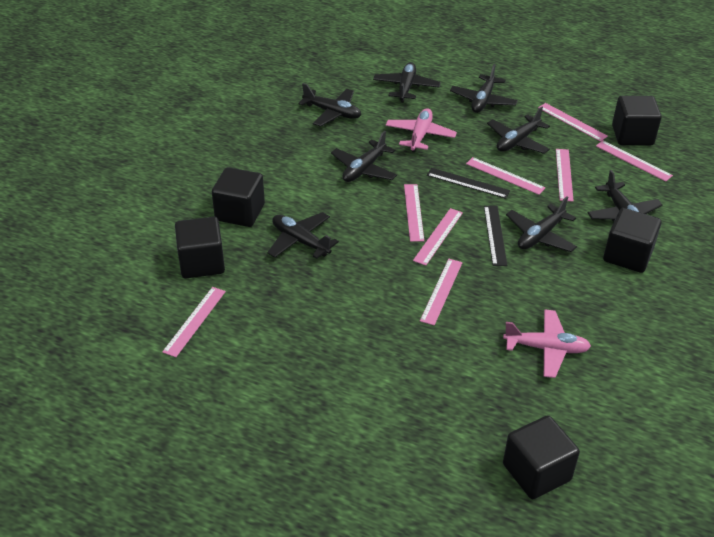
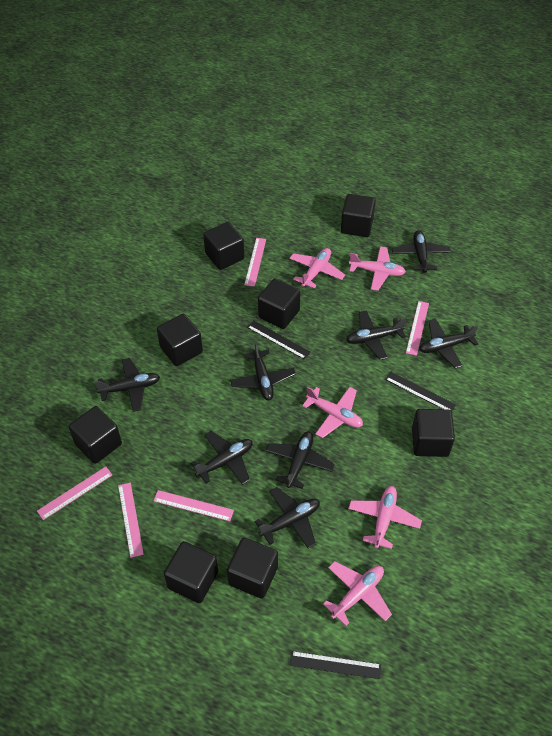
black cube: [175,217,225,278] [212,167,265,227] [503,415,580,499] [603,208,662,273] [612,96,662,145] = 5 -> [68,406,122,464] [157,314,203,366] [164,541,218,603] [203,222,244,270] [227,538,278,599] [258,279,300,329] [341,194,376,237] [412,409,455,457] = 8
black ruler: [427,168,510,199] [484,206,507,266] = 2 -> [247,320,311,360] [290,651,381,679] [385,372,456,411] = 3
pink plane: [386,108,457,153] [503,309,591,378] = 2 -> [289,248,345,289] [302,387,363,438] [323,561,392,626] [348,486,422,549] [349,246,406,291] = 5
pink ruler: [162,287,226,357] [404,184,424,242] [413,208,463,266] [420,259,463,325] [466,157,545,195] [538,103,608,142] [556,149,574,202] [596,141,673,181] = 8 -> [37,467,112,520] [118,483,144,558] [154,490,234,521] [244,238,266,287] [406,301,429,356] = 5

